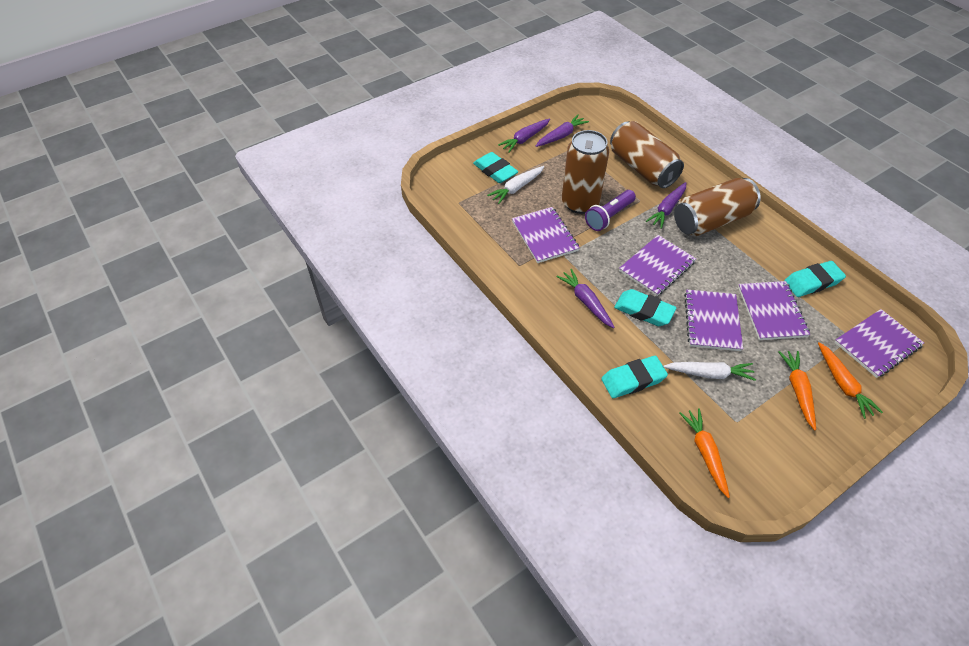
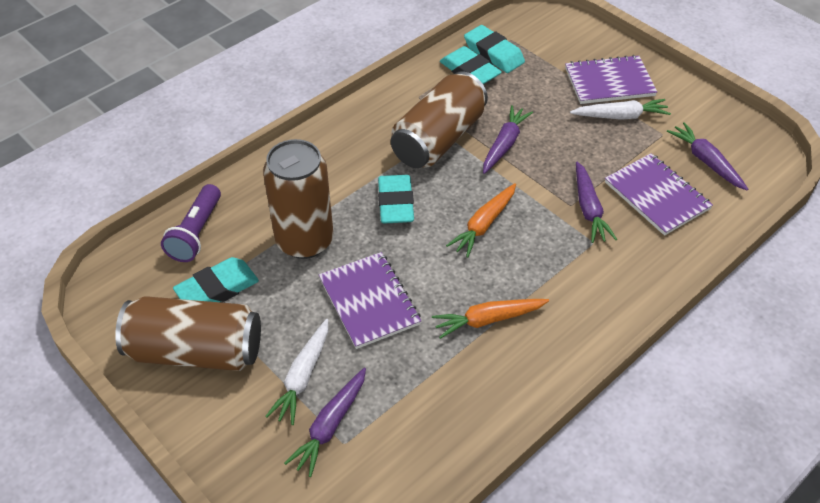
orange carrot: [679,408,730,498] [779,351,816,430] [818,342,883,419] = 3 -> [432,299,549,339] [446,183,516,258] = 2
purple notebook: [512,207,580,263] [619,235,696,296] [684,290,743,351] [738,281,810,340] [834,309,924,378] = 5 -> [319,252,421,349] [565,55,657,104] [605,153,713,236] = 3

